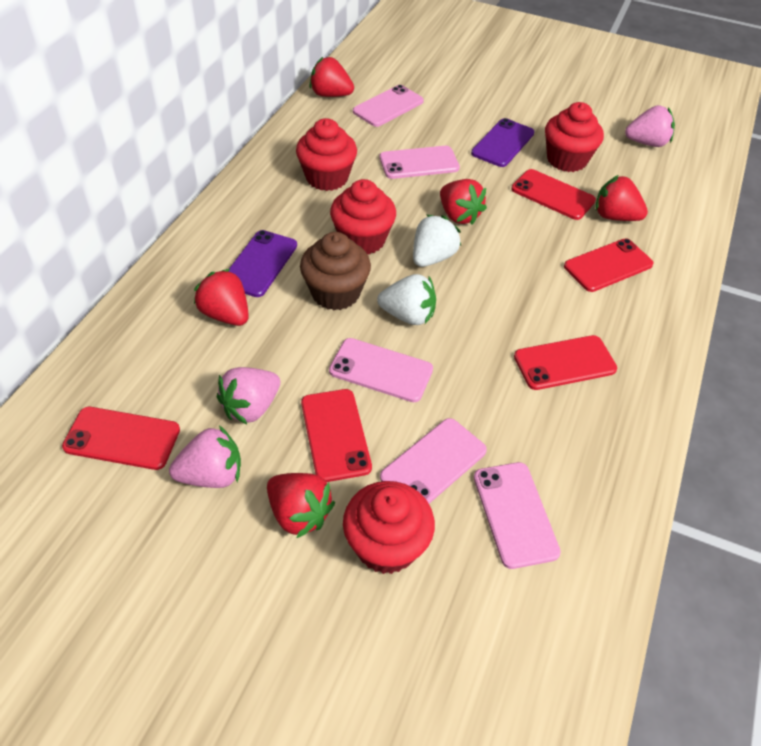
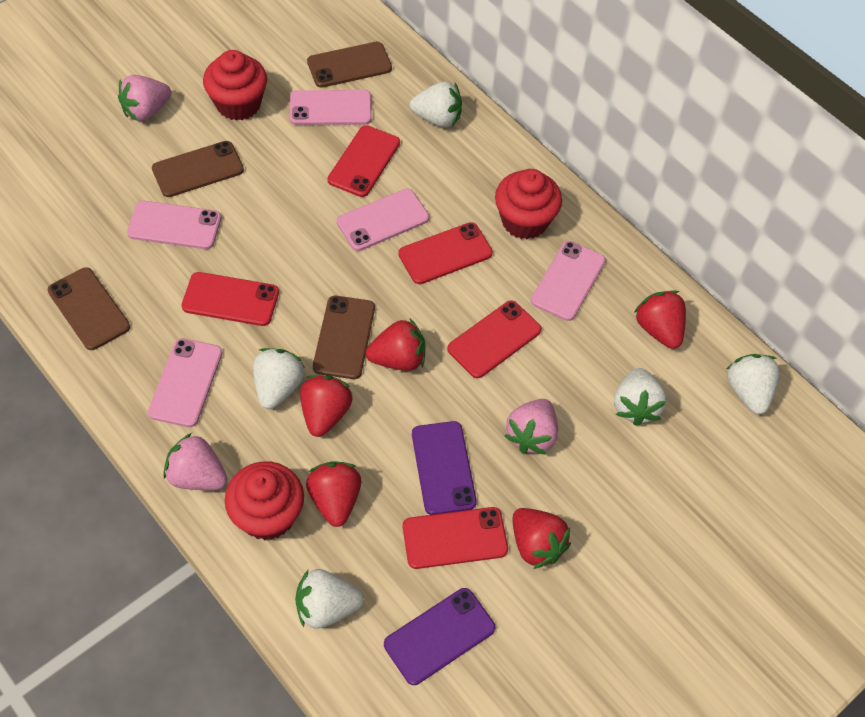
brown cupcake: [300,232,371,310] = 1 -> none = 0
brown phone: none = 0 -> [48,267,130,350] [152,141,244,197] [307,42,392,88] [313,296,375,379] = 4
red cupcake: [296,118,357,191] [330,179,396,255] [343,481,435,574] [545,102,604,172] = 4 -> [203,50,267,121] [225,461,304,540] [495,169,562,240] = 3
white strawberry: [377,274,436,325] [413,215,461,267] = 2 -> [253,348,305,409] [295,569,364,628] [410,82,462,127] [614,368,667,426] [727,354,780,414] = 5

